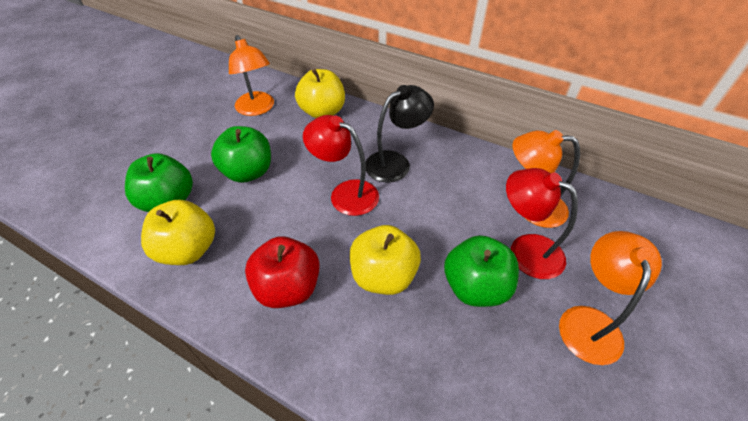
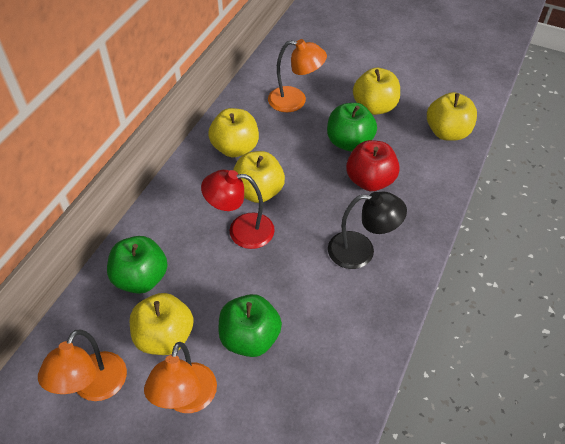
red lamp: [303,115,379,216] [506,168,578,279] = 2 -> [201,170,275,249] = 1
yellow apple: [141,200,215,265] [295,69,345,118] [350,225,421,295] = 3 -> [130,293,194,355] [208,108,259,157] [233,151,285,203] [353,68,400,115] [427,92,477,141] = 5

